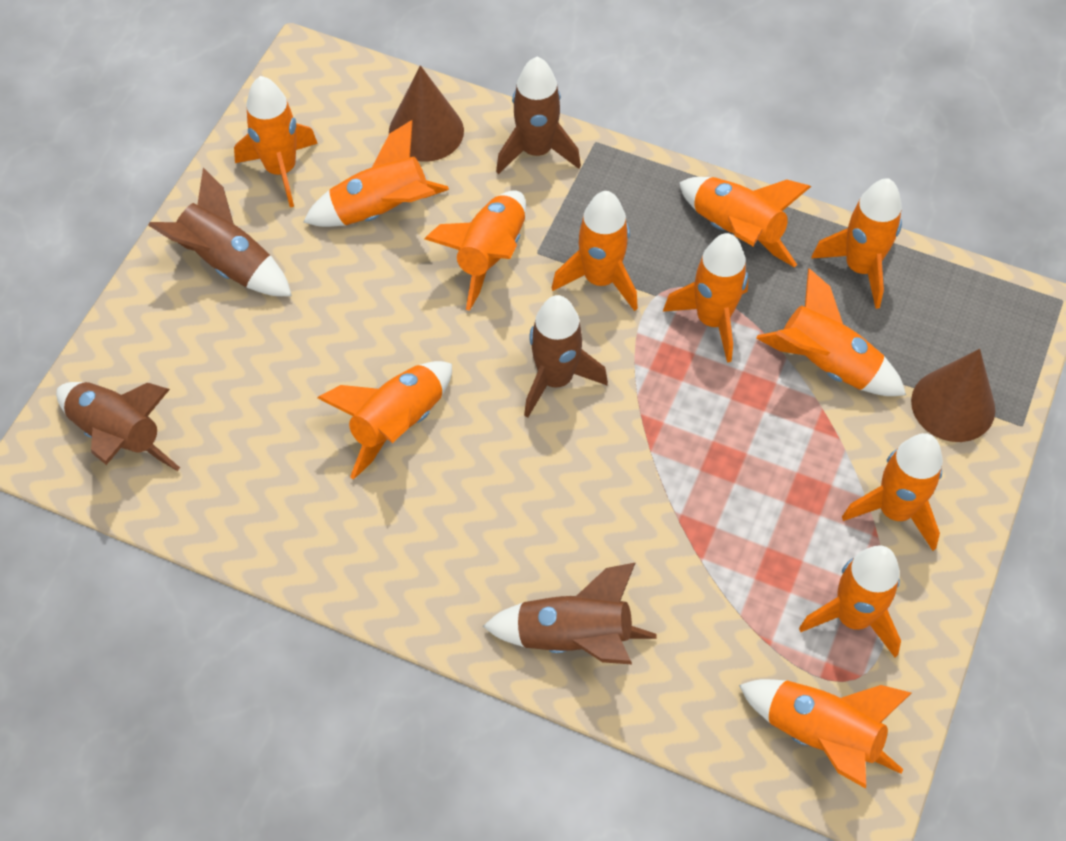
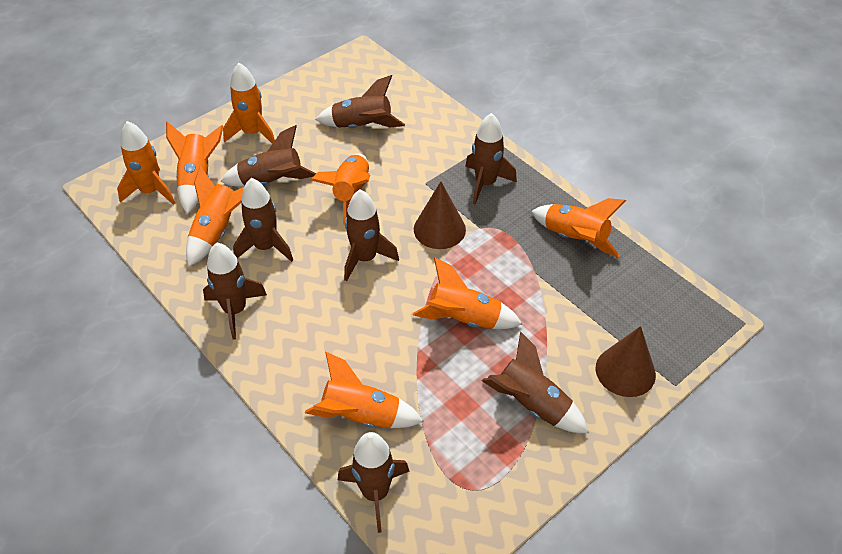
brown rocket: [56,382,180,471] [148,168,292,296] [483,562,657,664] [496,57,581,174] [524,295,608,418] = 5 -> [203,242,267,340] [220,125,316,187] [233,178,293,262] [316,75,405,128] [338,432,409,533] [344,189,399,281] [465,113,517,205] [482,332,589,433] = 8
orange rocket: [234,76,318,207] [303,120,449,227] [317,361,452,480] [425,190,526,311] [552,191,638,311] [663,233,748,363] [679,177,811,268] [739,679,911,789] [756,268,906,396] [799,545,901,657] [811,178,902,309] [842,433,943,551] = 12 -> [117,121,175,205] [166,122,223,214] [186,166,244,267] [223,63,275,144] [305,352,424,428] [310,154,370,225] [413,258,522,329] [531,198,626,258] = 8

